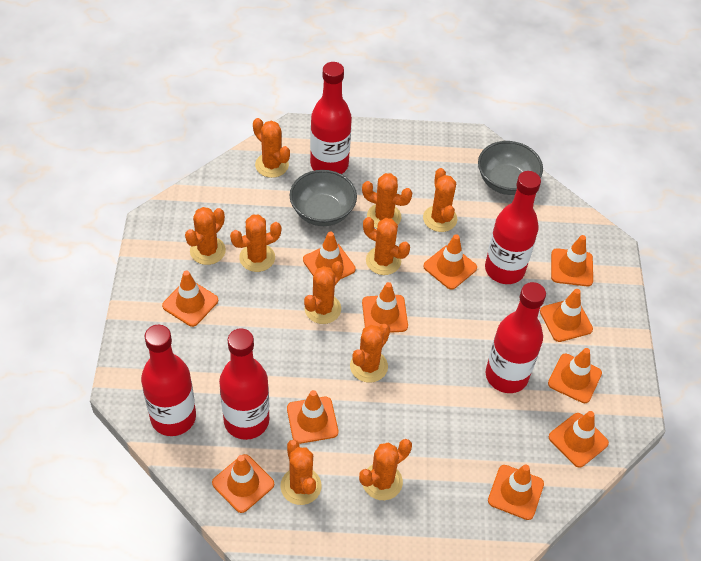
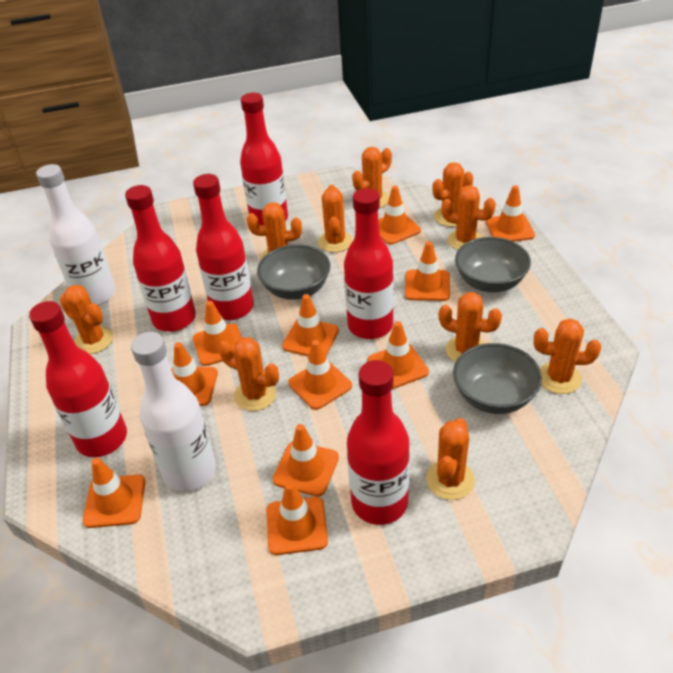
grey bowl: [289,170,357,226] [478,141,543,195] = 2 -> [257,244,330,300] [453,343,542,414] [455,237,531,292] = 3
red bottle: [141,325,196,436] [219,328,269,440] [310,62,352,174] [485,171,541,284] [486,282,546,393] = 5 -> [29,301,127,457] [125,185,196,332] [193,174,254,320] [240,93,288,225] [344,188,394,339] [347,360,410,525] = 6
white bottle: none = 0 -> [36,164,116,306] [131,332,216,492] = 2

